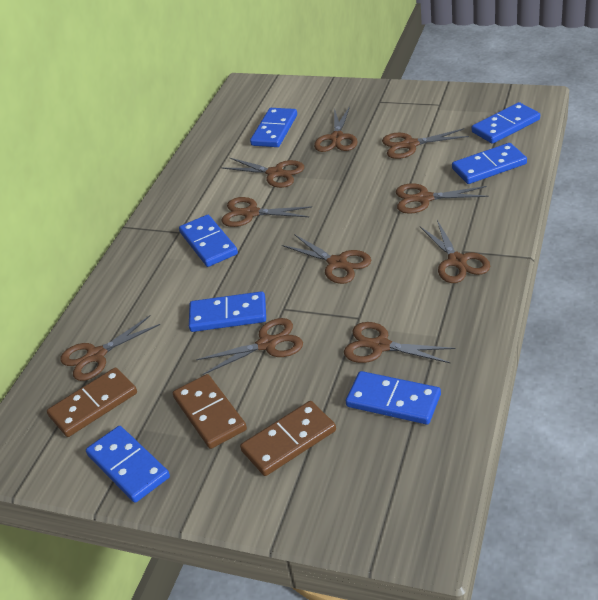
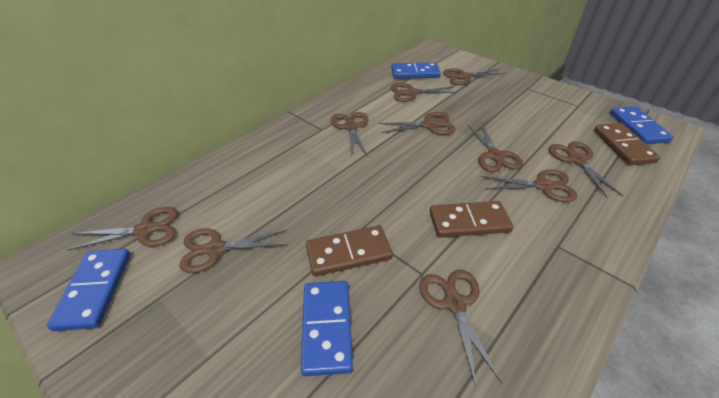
blue domino: [86,426,170,503] [179,215,238,267] [189,291,266,332] [250,108,297,147] [346,371,441,424] [452,143,527,184] [472,102,540,144] = 7 -> [47,249,131,331] [301,281,353,376] [391,63,441,79] [610,106,673,144] = 4

